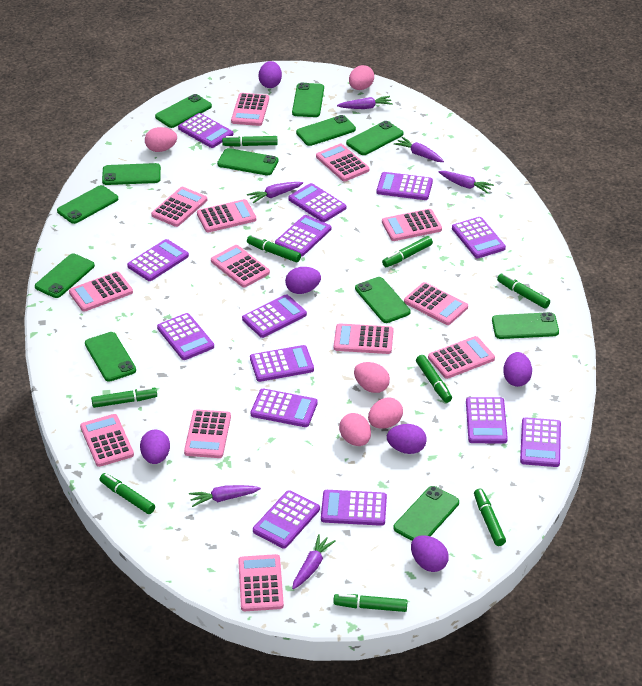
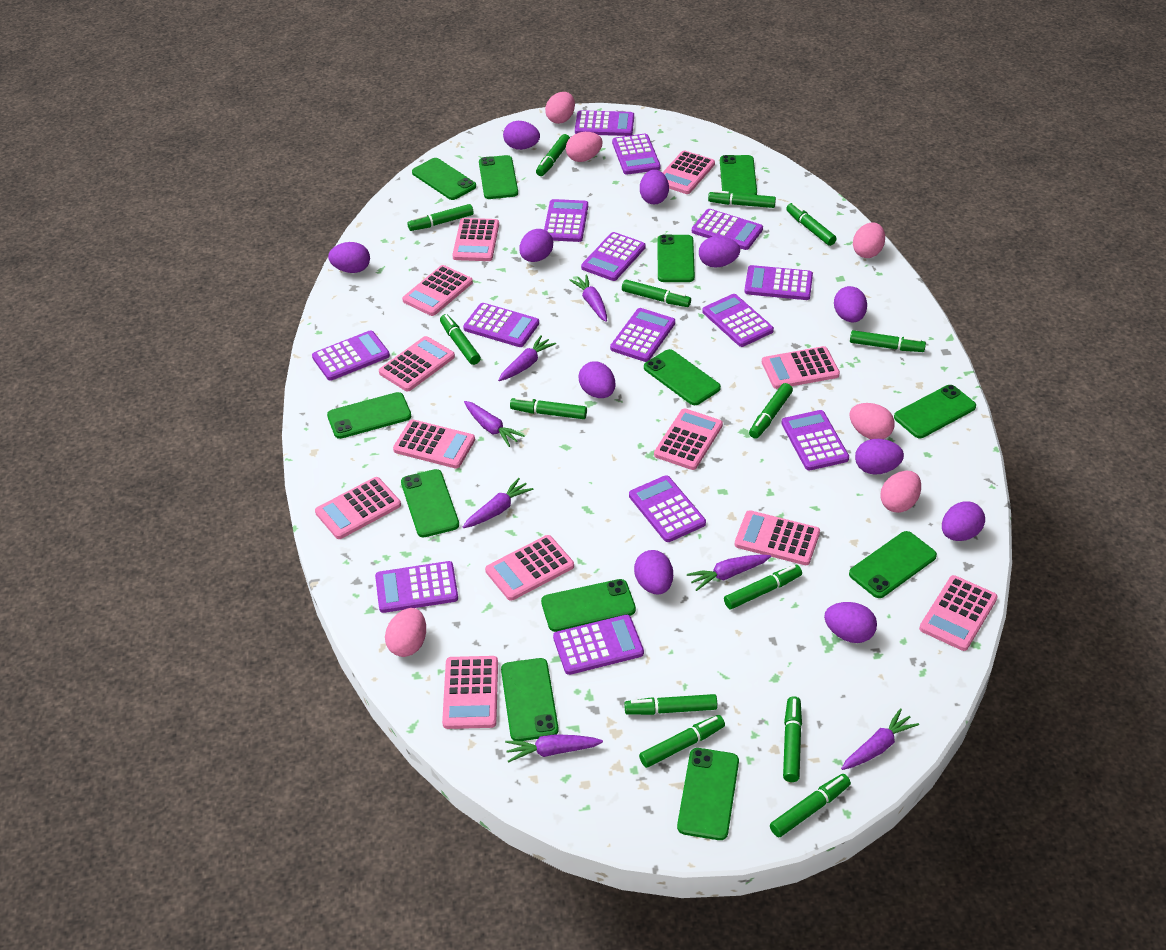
green marker: [91,387,157,408] [100,473,155,514] [222,136,278,147] [247,235,301,262] [333,594,407,612] [382,236,433,267] [416,355,452,403] [474,489,506,546] [497,273,550,309] = 9 -> [407,204,474,231] [440,314,481,365] [510,397,587,419] [536,134,570,176] [622,280,691,307] [624,694,717,715] [639,715,725,768] [708,190,776,208] [724,565,802,609] [749,383,793,439] [770,774,851,837] [783,696,802,782] [786,203,837,246] [850,330,926,352] = 14
pink calculator: [69,271,133,312] [80,414,134,467] [151,187,207,227] [184,409,231,458] [197,199,256,232] [211,245,270,288] [231,93,269,126] [238,554,284,611] [316,144,369,181] [334,323,394,354] [382,209,442,241] [404,282,468,325] [428,336,495,379] = 13 -> [315,477,401,539] [379,336,455,391] [393,420,475,468] [402,265,473,316] [442,656,498,729] [452,218,499,261] [485,535,574,601] [654,409,723,470] [662,151,715,194] [735,510,820,565] [762,346,840,389] [919,575,998,651] = 12
pink egg: [145,127,177,152] [339,413,371,446] [349,65,374,90] [354,362,390,393] [368,397,403,429] = 5 -> [385,608,426,657] [545,92,575,124] [566,132,603,162] [850,403,895,439] [853,222,885,258] [880,471,921,513] = 6
purple carrot: [189,485,261,507] [247,182,303,203] [292,534,336,589] [337,96,393,109] [394,137,444,162] [438,171,494,194] = 6 -> [463,478,533,528] [464,401,524,447] [498,335,556,381] [505,734,603,763] [570,275,607,322] [687,554,771,591] [841,708,919,770] = 7
purple egg: [140,429,170,464] [258,61,282,88] [285,267,321,294] [387,424,426,454] [411,535,449,572] [503,352,532,387] = 6 -> [328,242,370,273] [503,121,540,150] [519,229,553,262] [579,361,615,398] [634,550,673,594] [640,170,669,204] [699,236,740,268] [824,602,877,643] [834,286,867,322] [855,439,904,475] [942,501,985,541] = 11

